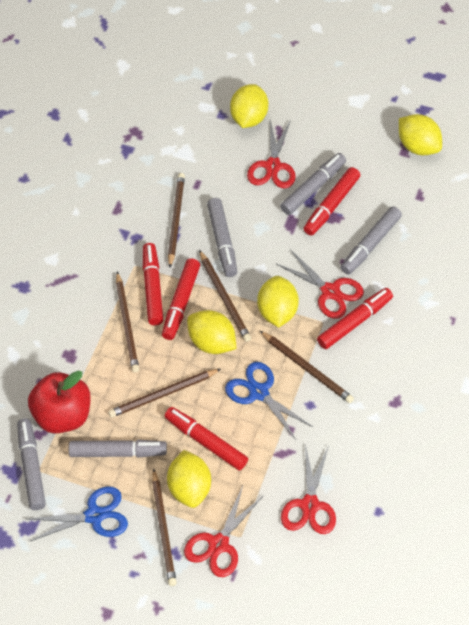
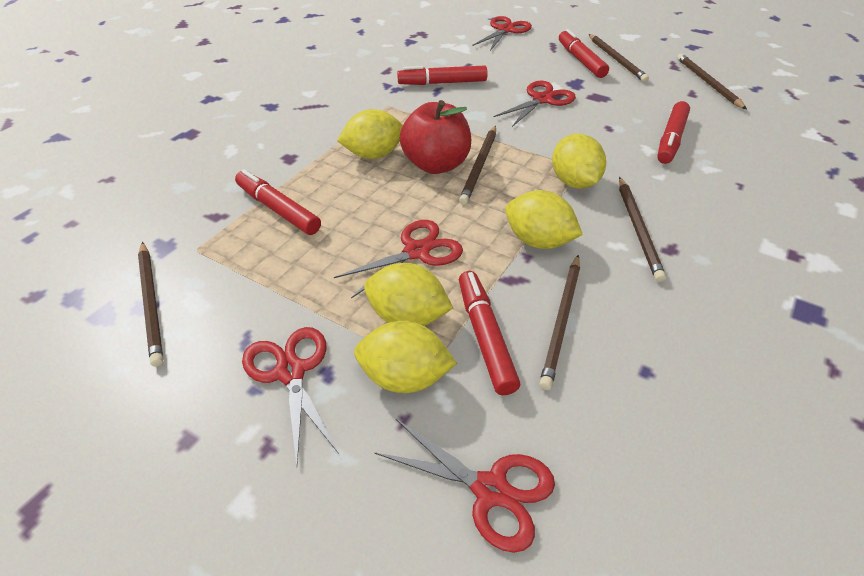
blue scissors: [28,486,128,541] [225,362,313,441] = 2 -> none = 0
grey marker: [17,418,46,510] [69,440,167,458] [207,198,237,277] [280,153,346,215] [341,206,402,274] = 5 -> none = 0
red scissors: [184,486,264,577] [247,119,296,189] [277,249,364,319] [281,444,336,534] = 4 -> [242,327,339,466] [334,220,463,298] [375,419,555,553] [472,16,532,51] [494,81,576,127] = 5

